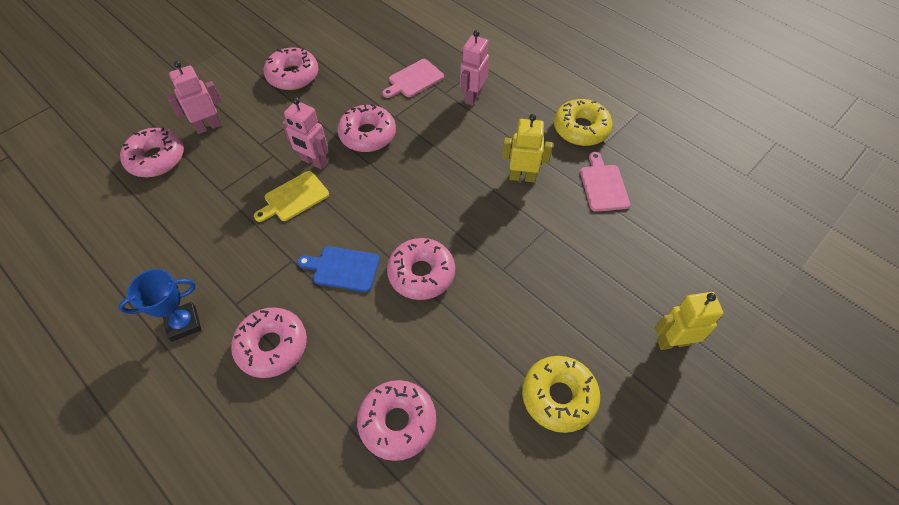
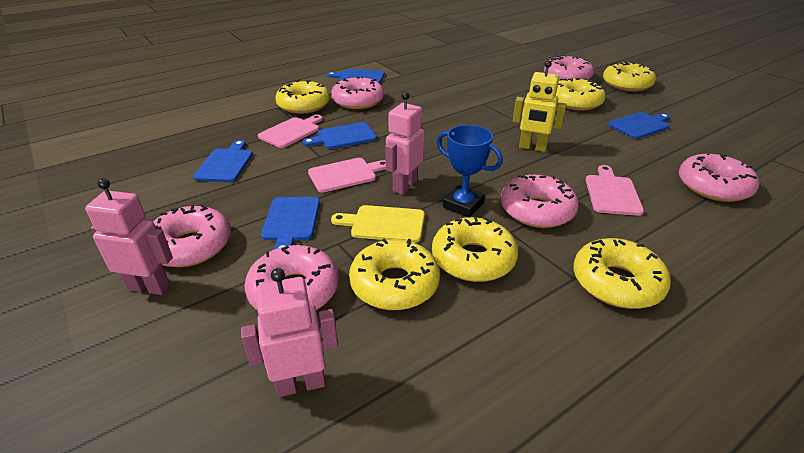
blue cutting board: [297,246,380,292] = 1 -> [193,140,253,182] [261,197,320,250] [302,122,377,149] [327,69,385,84] [608,112,670,139] = 5
pink cutting board: [382,59,444,98] [580,152,630,212] = 2 -> [258,115,323,148] [308,158,386,192] [586,165,644,216] = 3
yellow donut: [522,356,600,433] [554,99,613,146] = 2 -> [275,80,330,114] [349,238,440,310] [432,217,518,282] [555,78,606,111] [573,238,671,309] [603,61,656,92] = 6
yellow robot: [502,114,553,182] [655,292,723,350] = 2 -> [513,60,567,152] = 1

